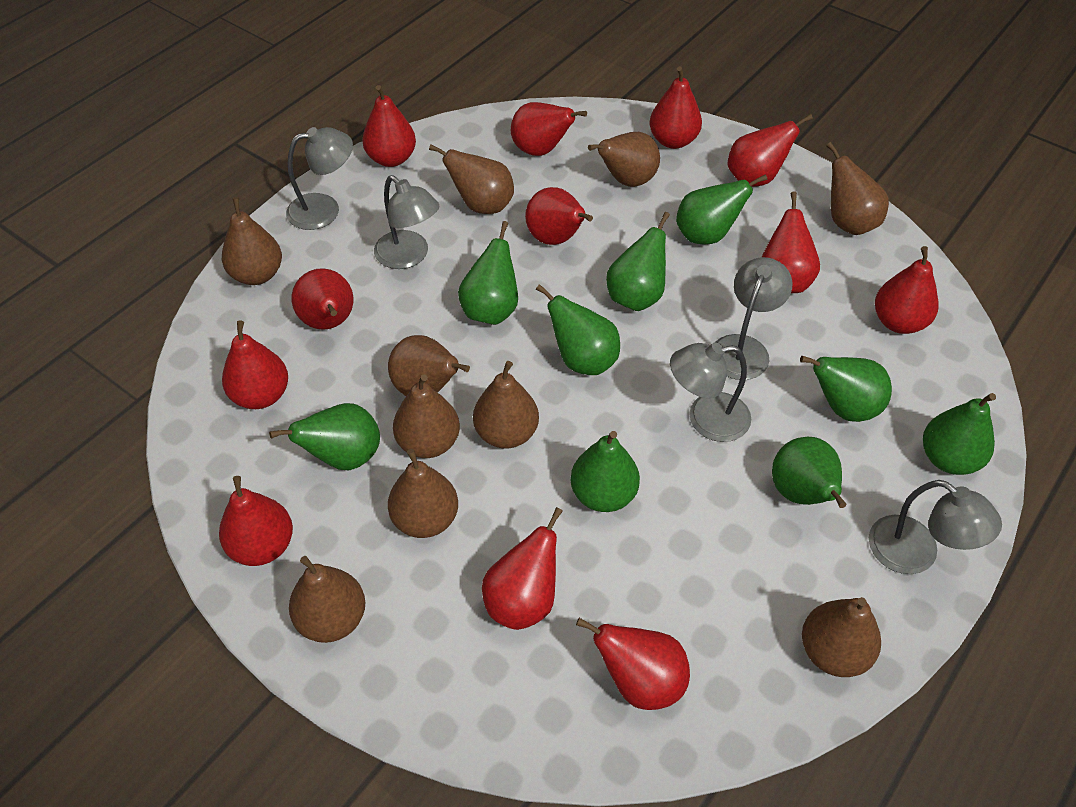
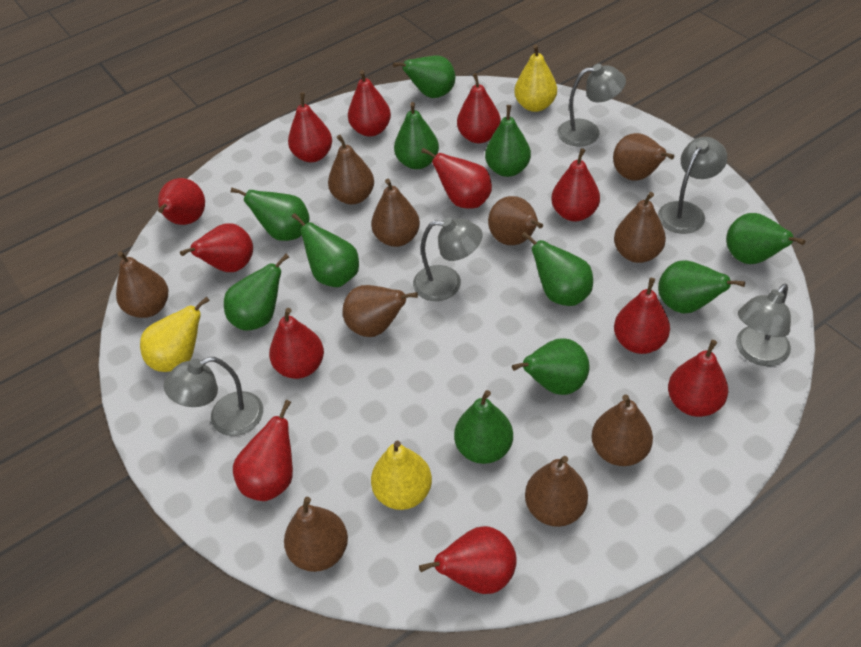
green pear: [269,403,380,470] [458,221,518,325] [536,284,620,375] [571,431,640,512] [606,212,670,311] [676,174,767,244] [772,437,846,508] [800,356,892,422] [923,393,996,475] = 9 -> [224,254,289,330] [231,188,310,241] [292,213,359,287] [393,56,455,98] [394,102,439,169] [454,390,513,464] [485,105,531,177] [512,338,590,395] [522,232,593,306] [658,260,745,314] [726,213,805,264] = 11
yellow pear: none = 0 -> [140,296,210,372] [371,440,432,510] [514,44,557,112] = 3

